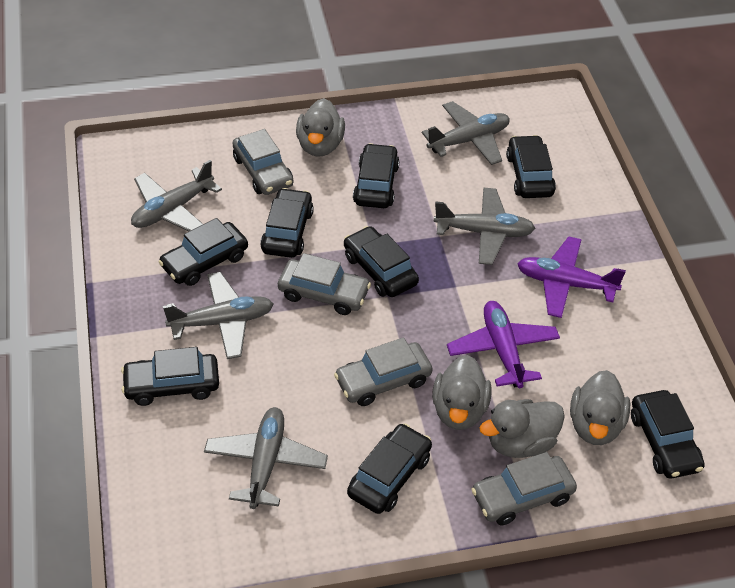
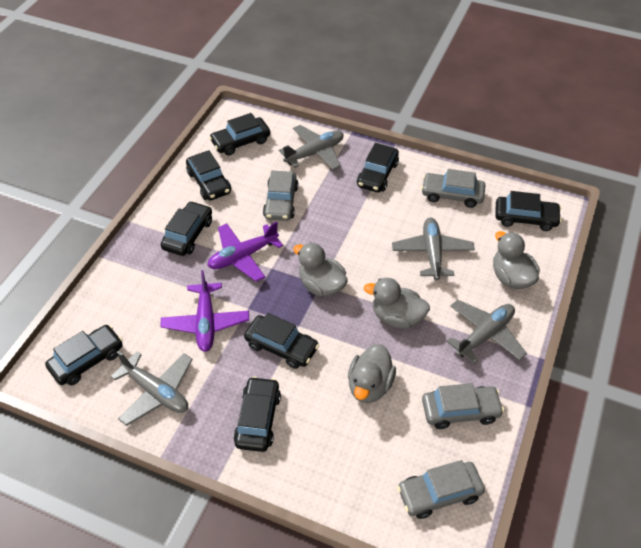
grey plane: [131,160,222,231] [163,272,273,359] [204,407,328,509] [422,101,510,165] [434,188,535,265] = 5 -> [111,351,193,426] [279,125,344,170] [392,218,475,280] [446,300,527,364] = 4

